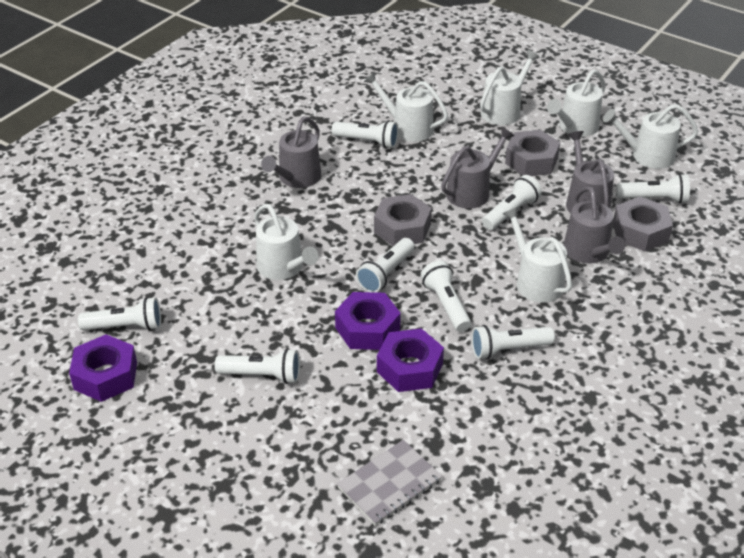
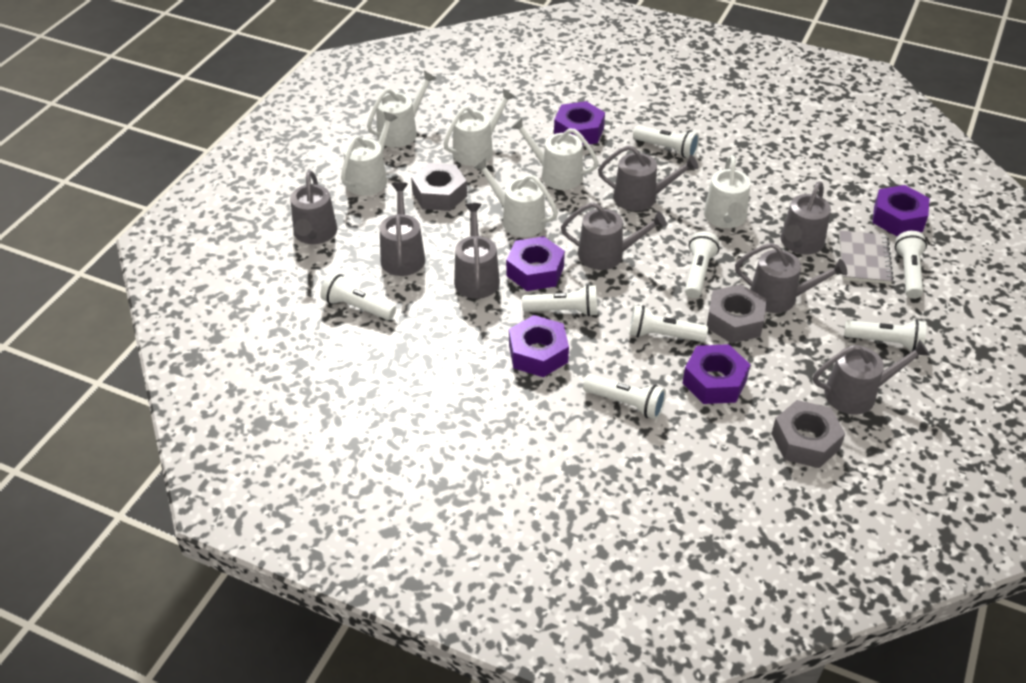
grey watering can: [261,117,321,188] [441,127,515,209] [563,186,625,263] [566,131,614,214] = 4 -> [290,170,337,244] [380,182,425,276] [454,203,500,299] [561,202,666,270] [598,145,698,211] [735,243,847,313] [781,181,831,255] [813,340,930,415] = 8
purple nut: [69,335,137,402] [335,292,401,350] [377,328,444,392] = 3 -> [506,236,565,291] [509,315,569,377] [554,101,605,145] [683,344,750,404] [872,185,930,236] = 5

